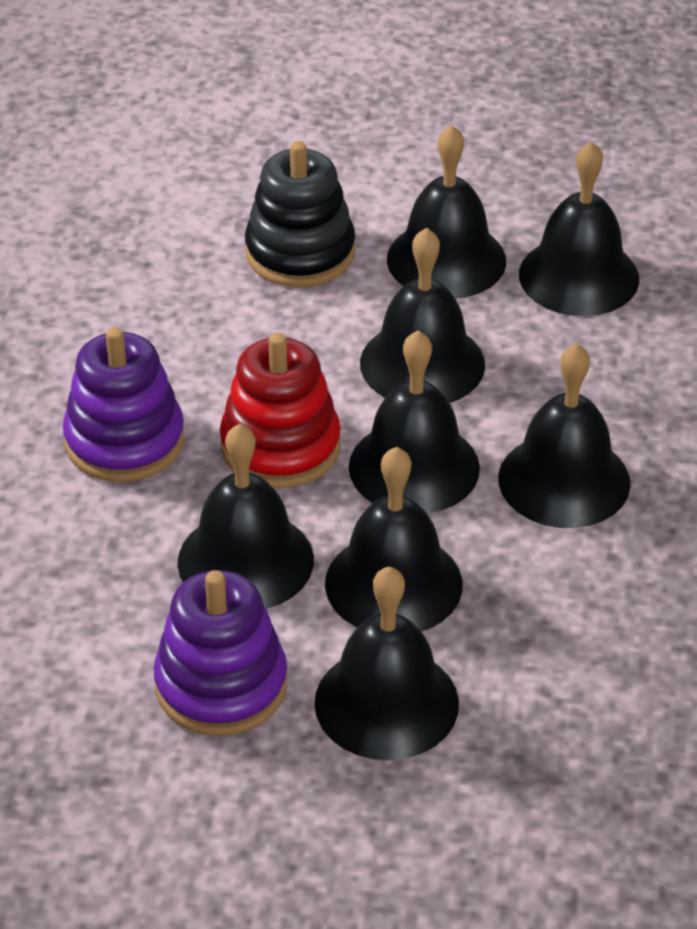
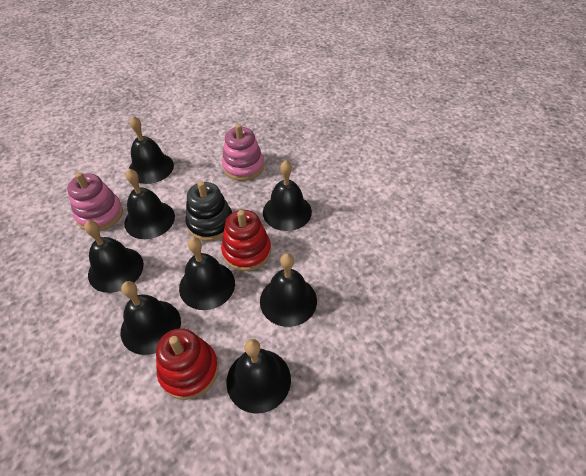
pink stacking toy: none = 0 -> [67,172,123,231] [222,124,264,181] = 2
purple stacking toy: [63,327,185,482] [153,570,287,736] = 2 -> none = 0
red stacking toy: [220,333,341,488] = 1 -> [156,328,219,400] [221,210,271,271] = 2

